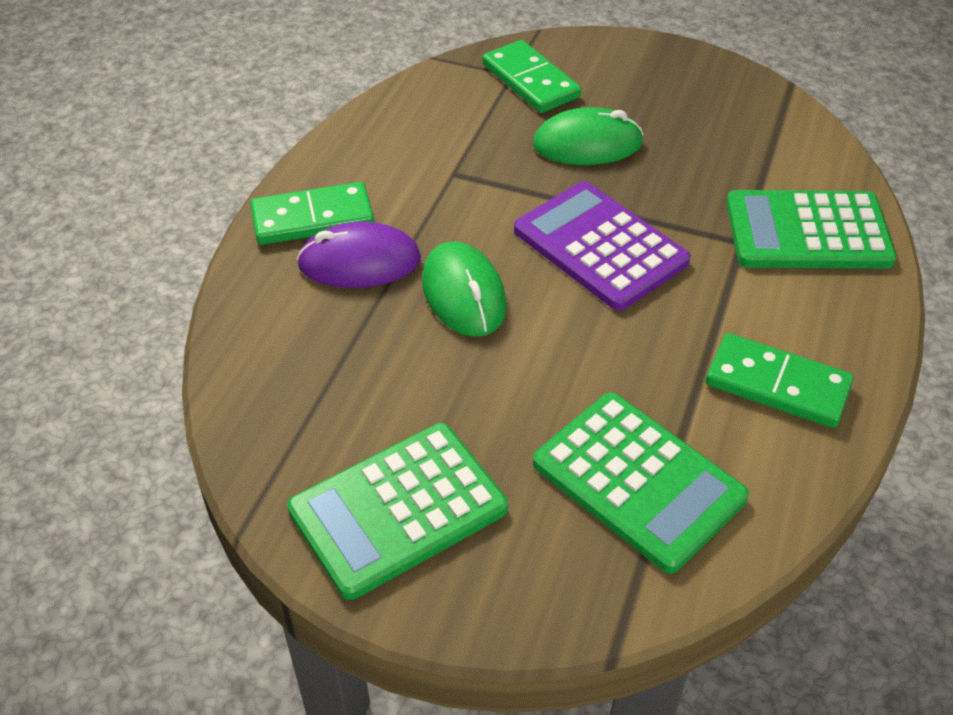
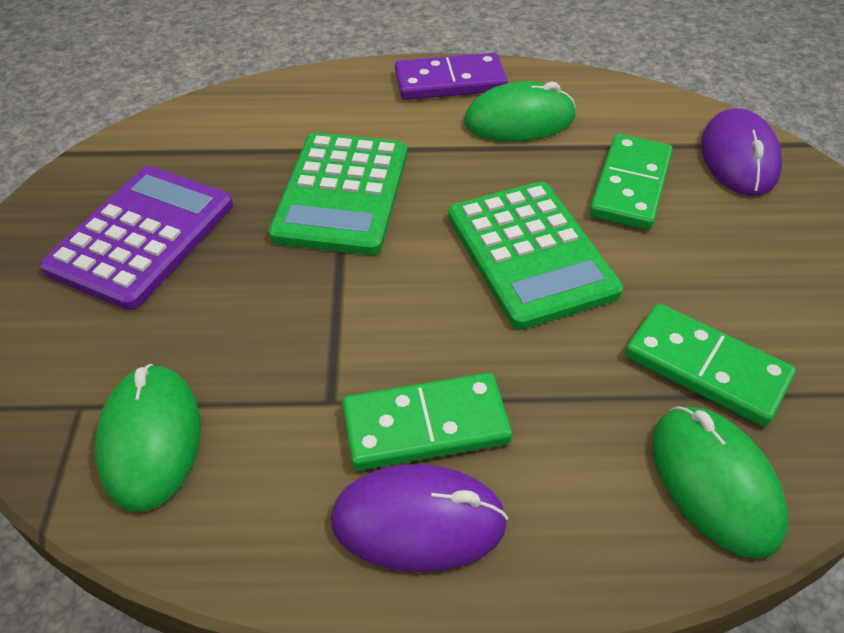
green calculator: [287,423,508,600] [533,393,749,573] [726,190,897,269] = 3 -> [269,133,407,255] [448,182,623,330] = 2
green mouse: [422,241,507,337] [533,107,644,165] = 2 -> [95,364,201,512] [464,81,576,142] [652,406,788,559] = 3
purple domino: none = 0 -> [395,53,508,100] = 1
purple mouse: [297,222,421,288] = 1 -> [331,464,508,572] [701,108,782,196] = 2

